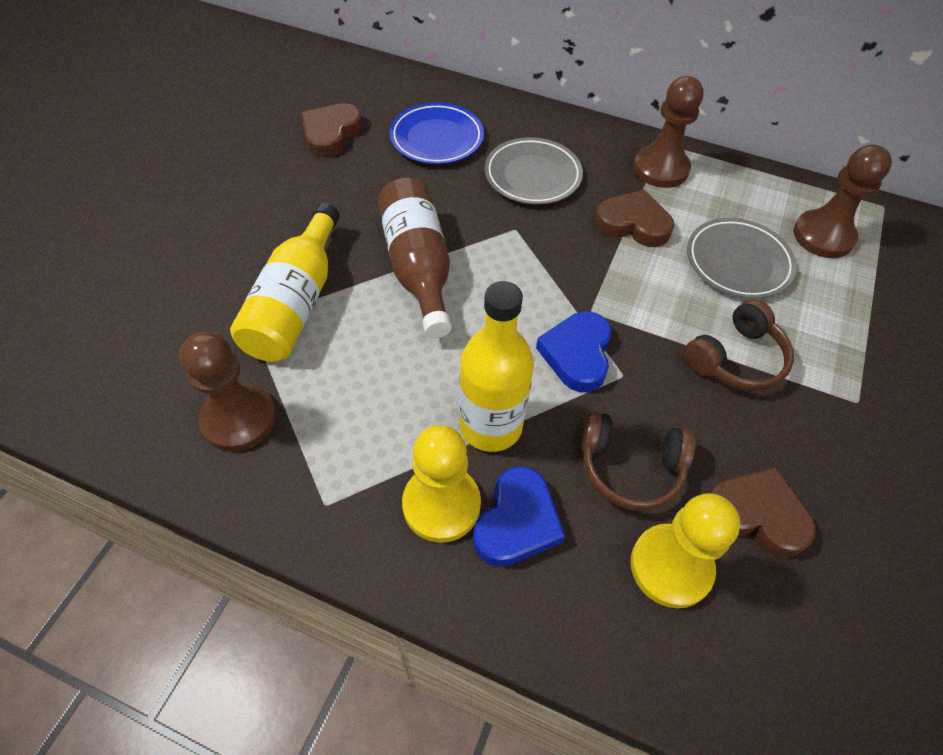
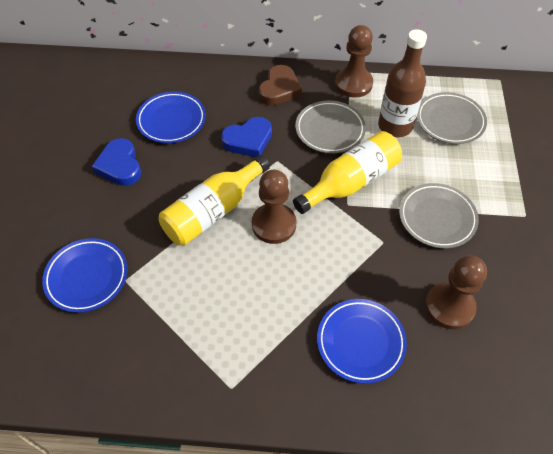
blue plate: [390,103,484,164] = 1 -> [42,238,128,313] [136,92,206,143] [317,299,407,384] = 3
brown headphones: [581,411,696,511] [684,299,794,391] = 2 -> none = 0
brown heart: [301,103,362,158] [595,189,674,247] [711,467,816,558] = 3 -> [259,65,302,105] = 1
grey plate: [485,137,583,204] [687,218,797,299] = 2 -> [295,100,366,154] [399,183,479,248] [417,92,487,144] = 3
yellow pawn: [402,425,481,543] [631,493,740,608] = 2 -> none = 0

